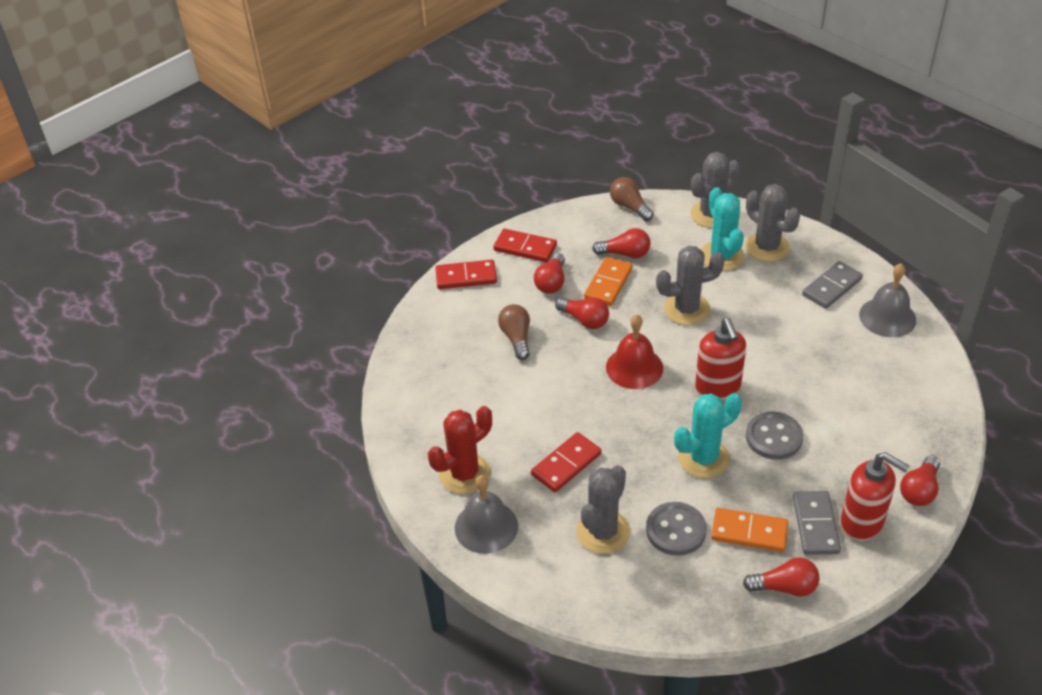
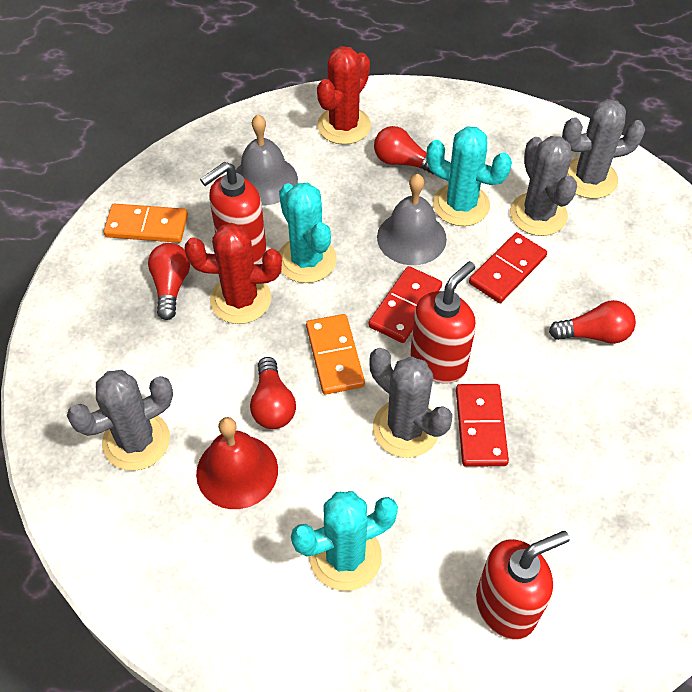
brown light bulb: [498,304,530,360] [610,177,654,221] = 2 -> none = 0
grey button: [646,502,706,556] [746,412,803,460] = 2 -> none = 0
grey domino: [793,491,841,555] [802,261,863,309] = 2 -> none = 0
red cactus: [428,406,492,494] = 1 -> [184,223,282,324] [317,46,371,144] = 2
red light bulb: [534,253,565,294] [555,297,609,329] [592,228,650,258] [743,557,819,597] [900,455,940,506] = 5 -> [148,243,190,320] [250,357,296,429] [374,126,435,175] [549,300,636,344] = 4
red soap dispenser: [695,318,746,400] [840,452,909,541] = 2 -> [200,162,266,264] [411,261,476,383] [476,531,570,640] = 3
turquoise cactus: [674,393,742,478] [701,187,745,271] = 2 -> [279,183,337,283] [291,491,398,591] [426,126,512,226] = 3

